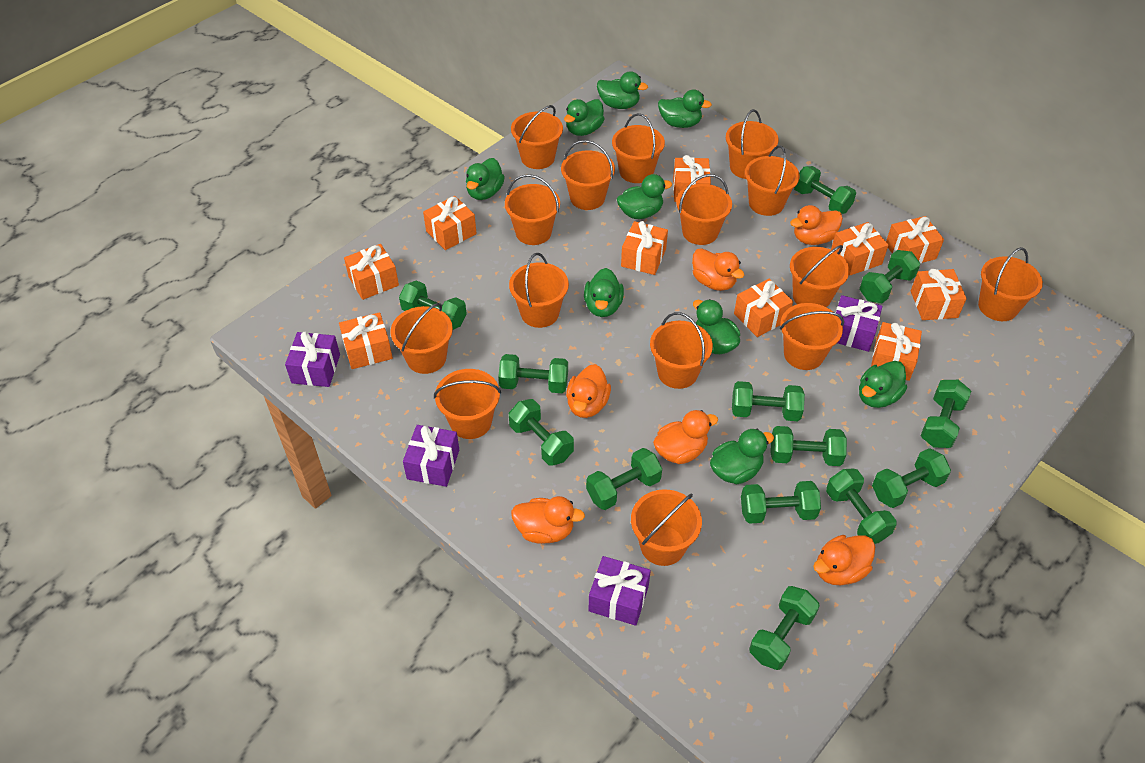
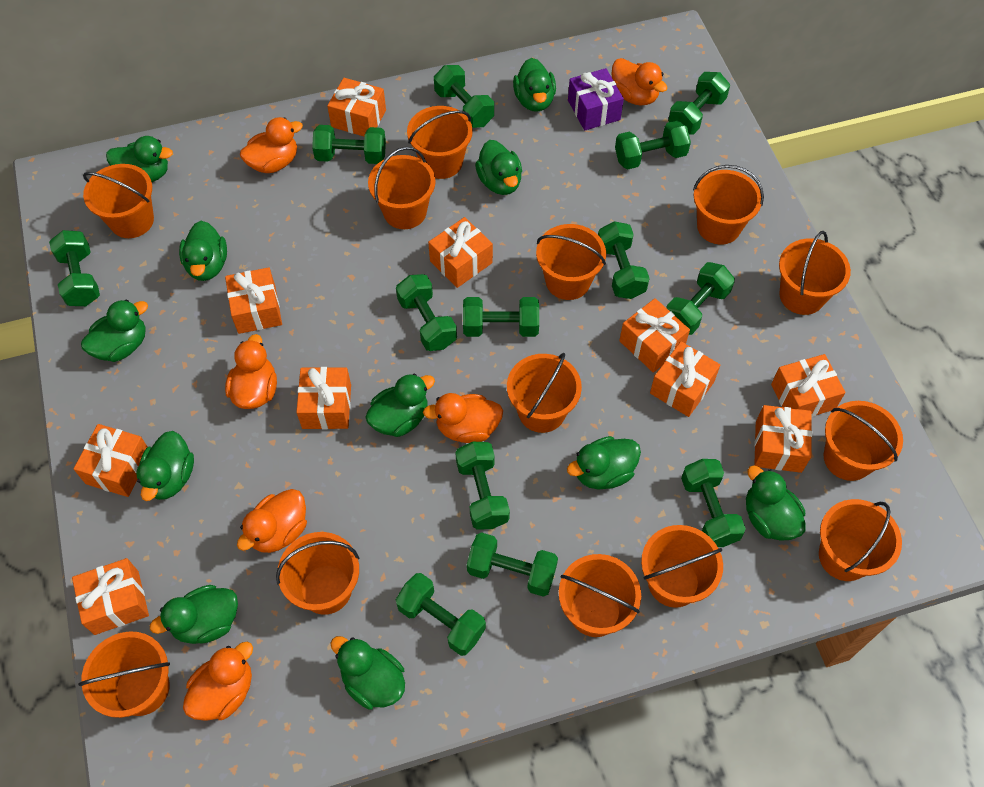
green duck: [466,158,505,200] [564,99,604,136] [584,268,624,317] [597,71,648,109] [617,174,672,219] [658,89,712,128] [693,299,740,354] [710,429,774,484] [859,361,907,408] = 9 -> [81,299,148,362] [106,136,173,182] [136,431,194,501] [150,585,238,644] [179,221,227,281] [331,636,405,710] [365,373,435,437] [475,140,522,195] [513,58,556,112] [567,436,641,489] [746,465,806,541] = 11
orange bucket: [391,303,453,374] [434,369,501,439] [505,174,560,245] [509,253,569,328] [511,105,563,169] [561,140,615,210] [612,113,665,183] [631,489,702,566] [650,312,713,389] [676,174,732,245] [726,109,779,179] [745,146,800,216] [780,303,844,370] [790,245,849,307] [978,247,1043,321] = 15 -> [78,631,170,718] [83,164,154,238] [276,532,359,615] [368,147,436,229] [407,106,473,179] [507,353,582,433] [536,224,606,300] [559,554,641,637] [641,525,723,608] [693,165,764,245] [779,231,851,315] [819,499,902,581] [824,401,903,481] = 13
purple gift: [285,332,340,387] [403,425,459,487] [588,556,651,626] [836,295,882,352] = 4 -> [568,68,624,131] = 1

